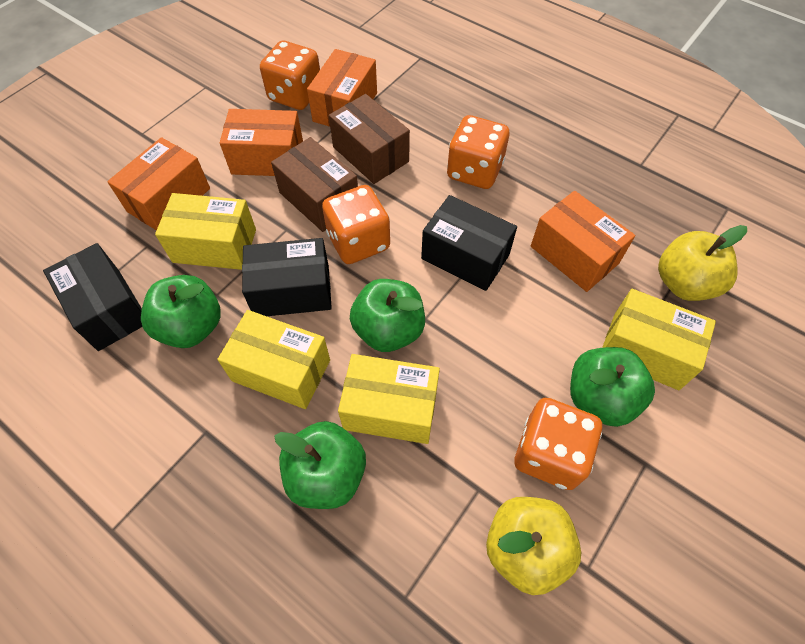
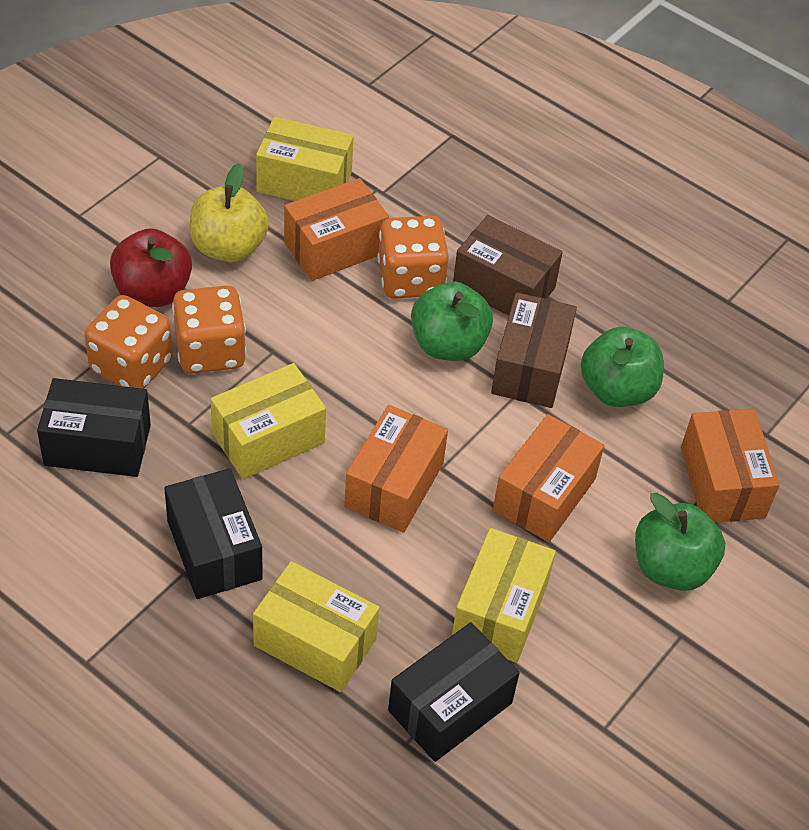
green apple: [141,275,221,348] [274,421,366,509] [350,279,425,352] [570,347,655,427] = 4 -> [411,282,493,361] [581,327,664,407] [635,493,725,591] = 3
orange dice: [260,41,320,110] [322,185,390,264] [447,115,509,189] [514,398,602,490] = 4 -> [85,295,173,389] [172,285,246,374] [378,216,449,299] = 3
red apple: none = 0 -> [110,228,192,307] = 1
yellow apple: [486,497,581,595] [658,225,747,301] = 2 -> [190,164,269,262] = 1

